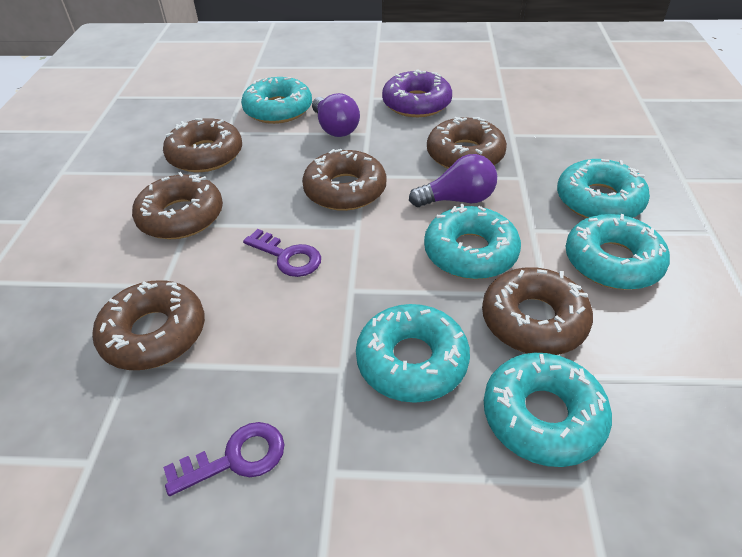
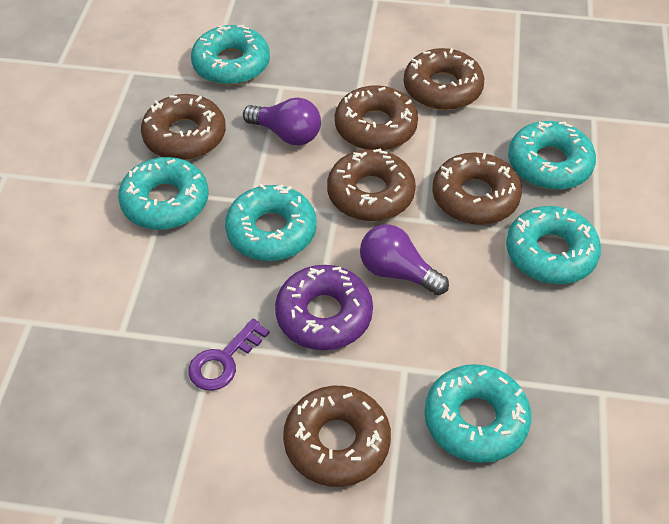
purple key: [163,422,285,496] [243,229,321,277] = 2 -> [188,319,270,391] = 1

